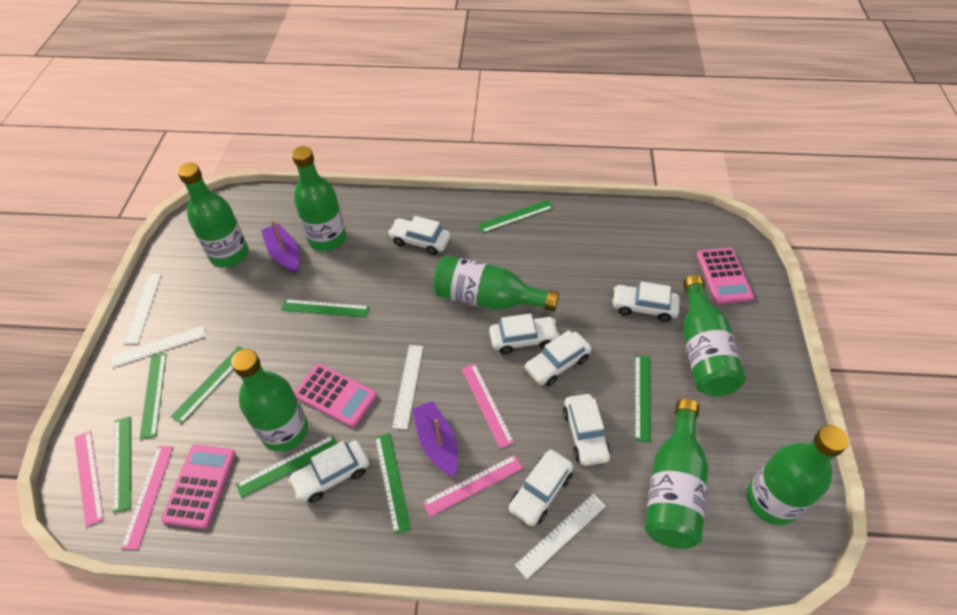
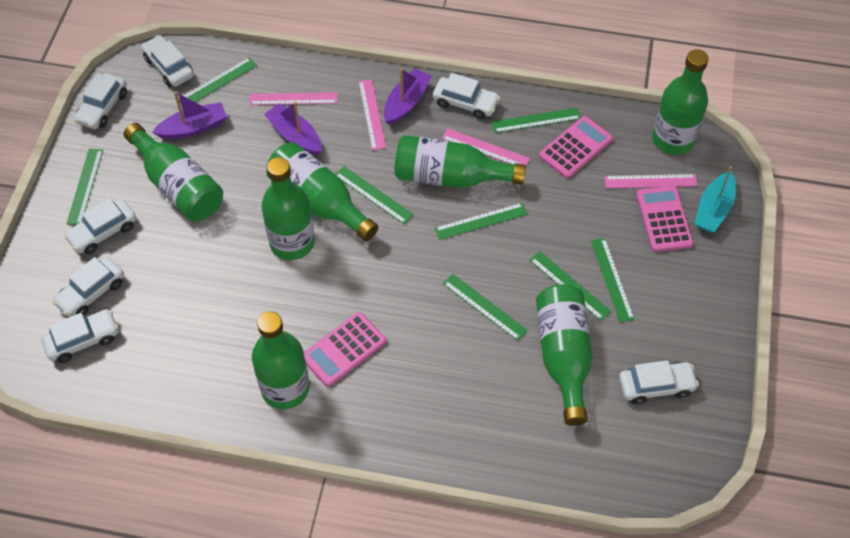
purple boat: [261,220,299,274] [412,401,458,477] = 2 -> [152,91,227,139] [264,102,322,155] [384,68,432,125] = 3
turquoise boat: none = 0 -> [694,166,736,233] = 1
white ruler: [111,325,206,368] [124,274,162,344] [392,345,423,430] [515,493,606,579] = 4 -> none = 0

